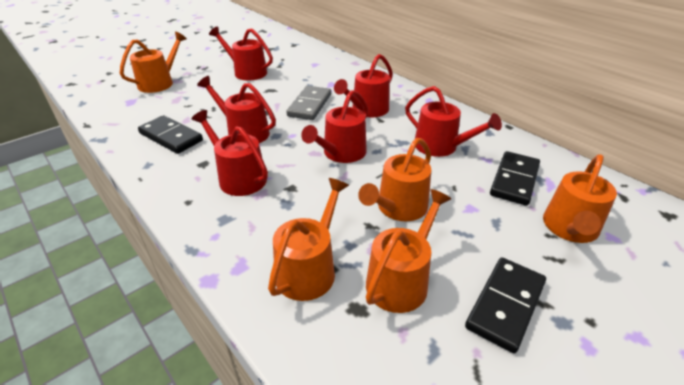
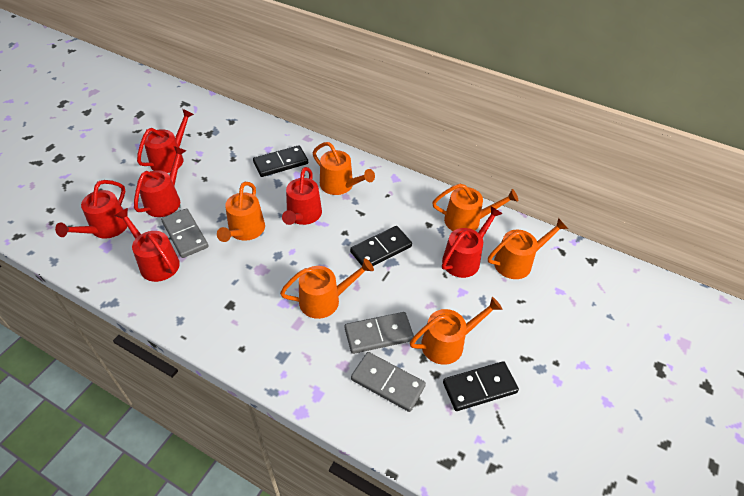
grey domino: [286,86,331,120] = 1 -> [161,208,208,258] [345,312,414,354] [351,352,426,412] = 3
orange watering can: [120,32,187,93] [268,178,349,301] [358,138,431,221] [366,189,451,313] [543,155,617,243] = 5 -> [217,182,265,242] [280,258,374,319] [313,142,375,195] [410,297,503,365] [432,184,518,231] [488,218,568,279] = 6

